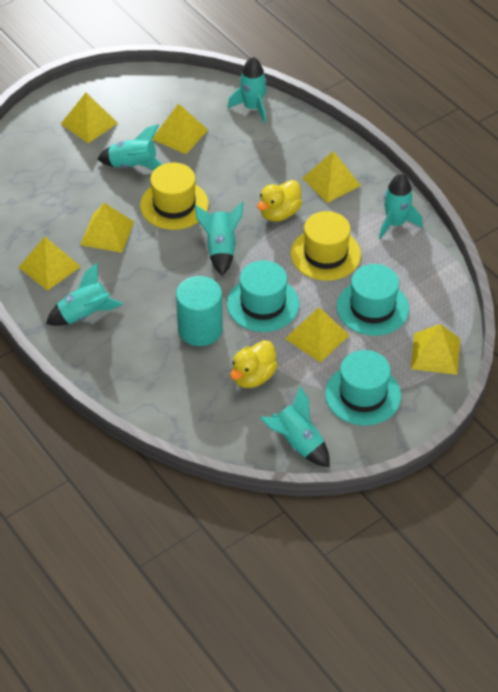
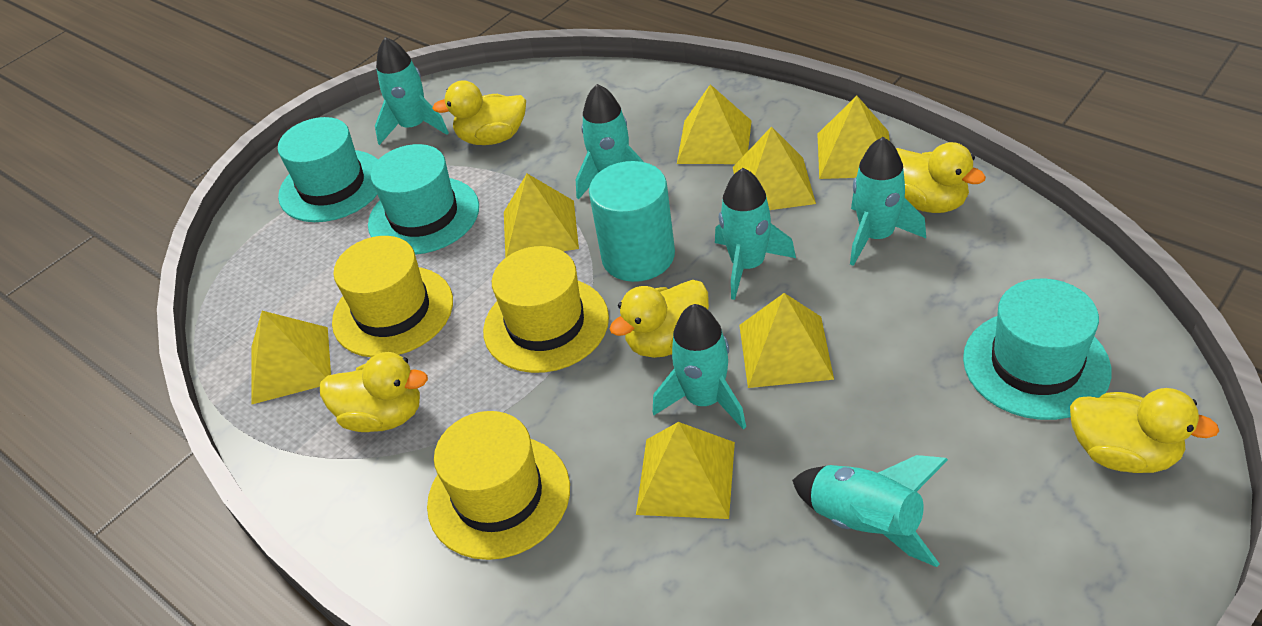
yellow duck: [230,340,278,388] [257,180,302,222] = 2 -> [320,352,428,432] [432,80,526,145] [609,280,709,358] [896,142,986,213] [1070,388,1219,473] = 5
yellow hat: [140,163,209,230] [291,211,361,281] = 2 -> [332,236,453,357] [427,411,570,560] [483,246,609,373] = 3

